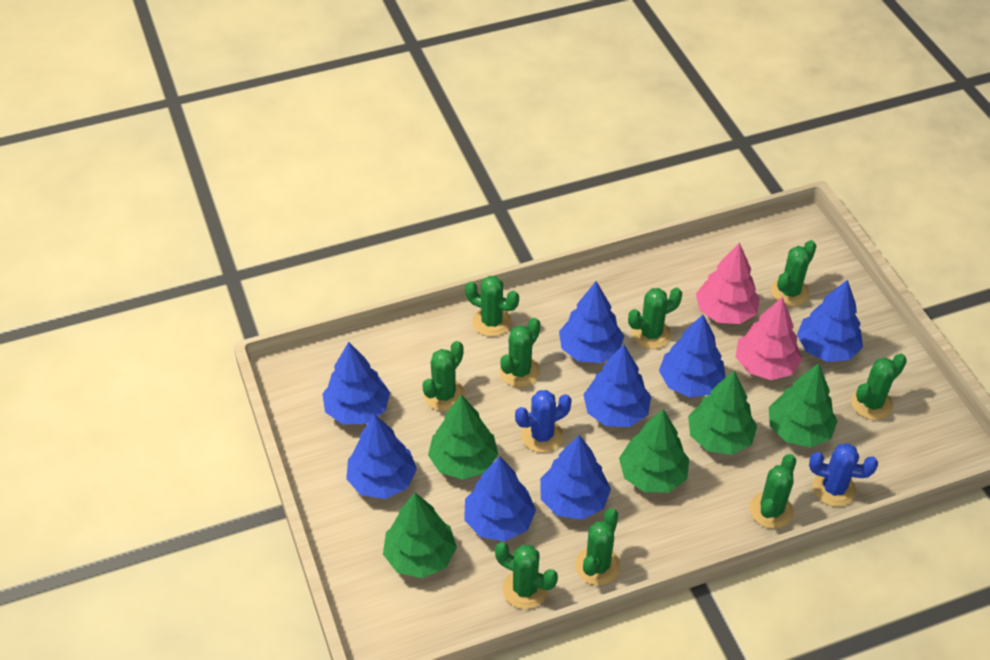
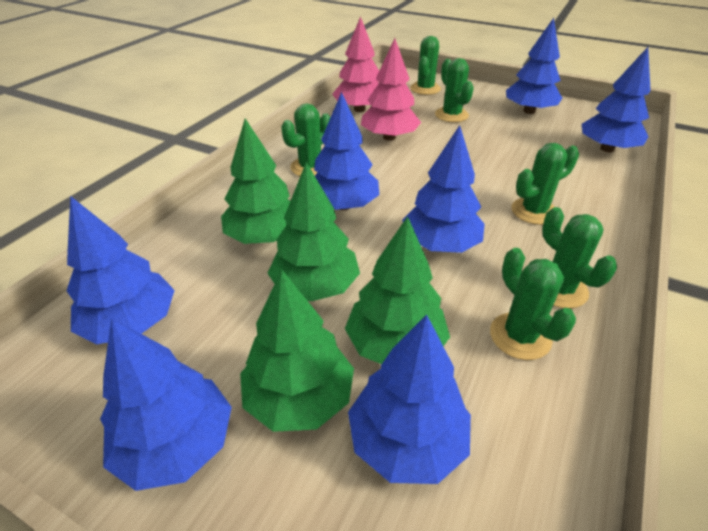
blue cactus: [515,390,572,453] [809,443,878,507] = 2 -> none = 0
blue tree: [322,342,390,424] [346,414,417,499] [464,456,536,541] [540,435,611,520] [559,281,624,363] [583,344,651,427] [659,315,726,397] [797,280,863,362] = 8 -> [67,196,175,344] [100,318,232,491] [314,92,379,210] [348,314,471,484] [402,125,485,253] [506,18,562,114] [581,47,651,152] = 7
green cactus: [422,341,465,411] [465,276,519,337] [495,542,558,609] [500,318,541,387] [575,508,620,585] [628,288,682,349] [749,454,796,529] [771,240,816,307] [851,354,907,420] = 9 -> [281,103,331,176] [410,36,441,95] [435,58,474,122] [490,248,576,360] [511,143,579,225] [542,207,617,308] = 6
green tree: [383,493,457,578] [428,395,498,480] [619,409,689,492] [688,370,757,455] [769,363,838,447] = 5 -> [221,119,290,244] [240,269,354,432] [268,162,360,301] [345,216,450,364] = 4

